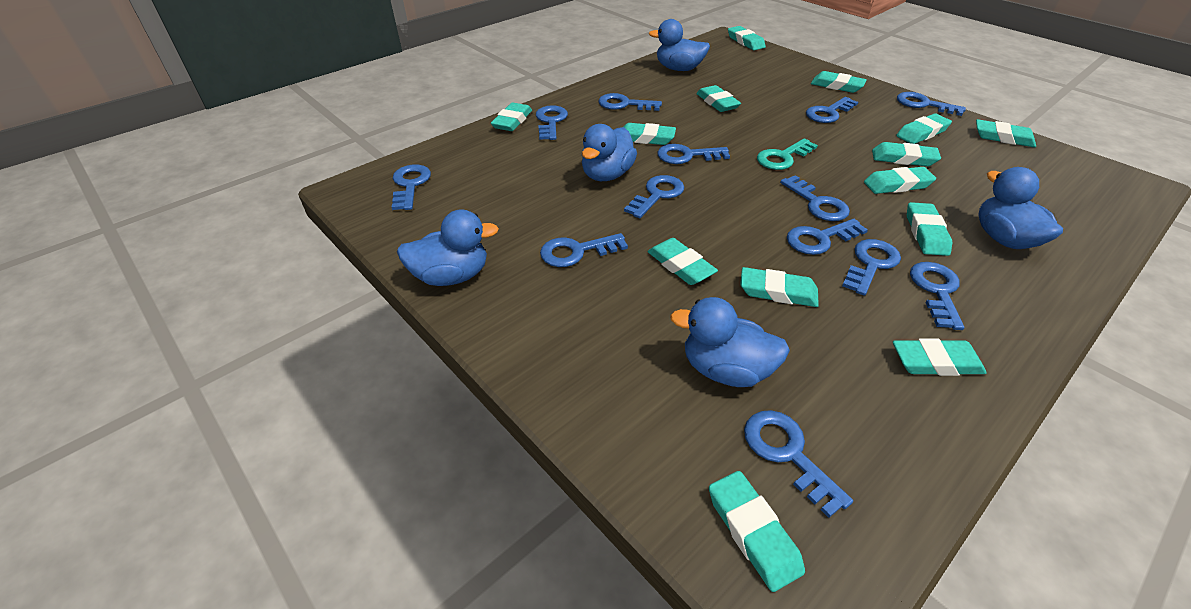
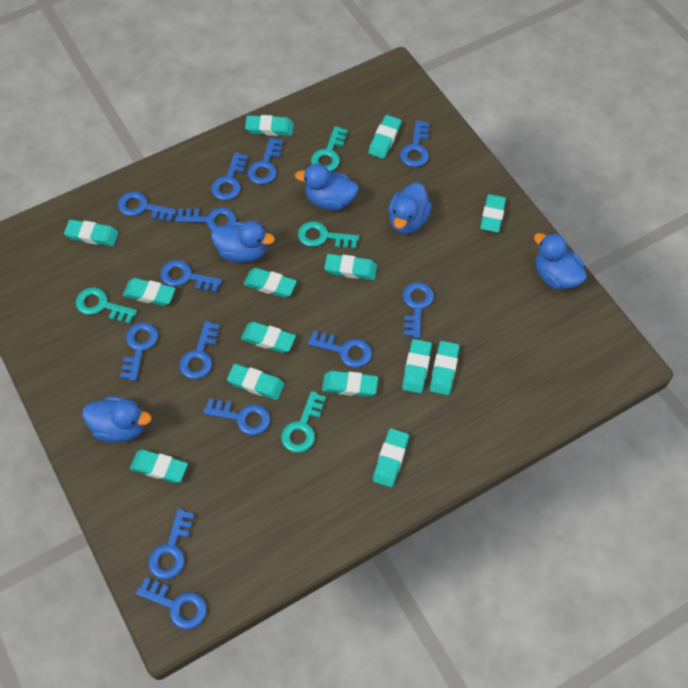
turquoise key: [757,138,818,170] = 1 -> [76,287,137,324] [281,391,326,453] [298,221,359,249] [311,126,348,172] = 4

